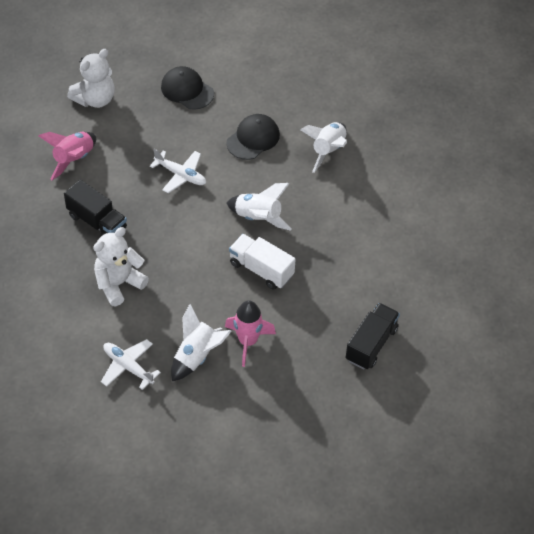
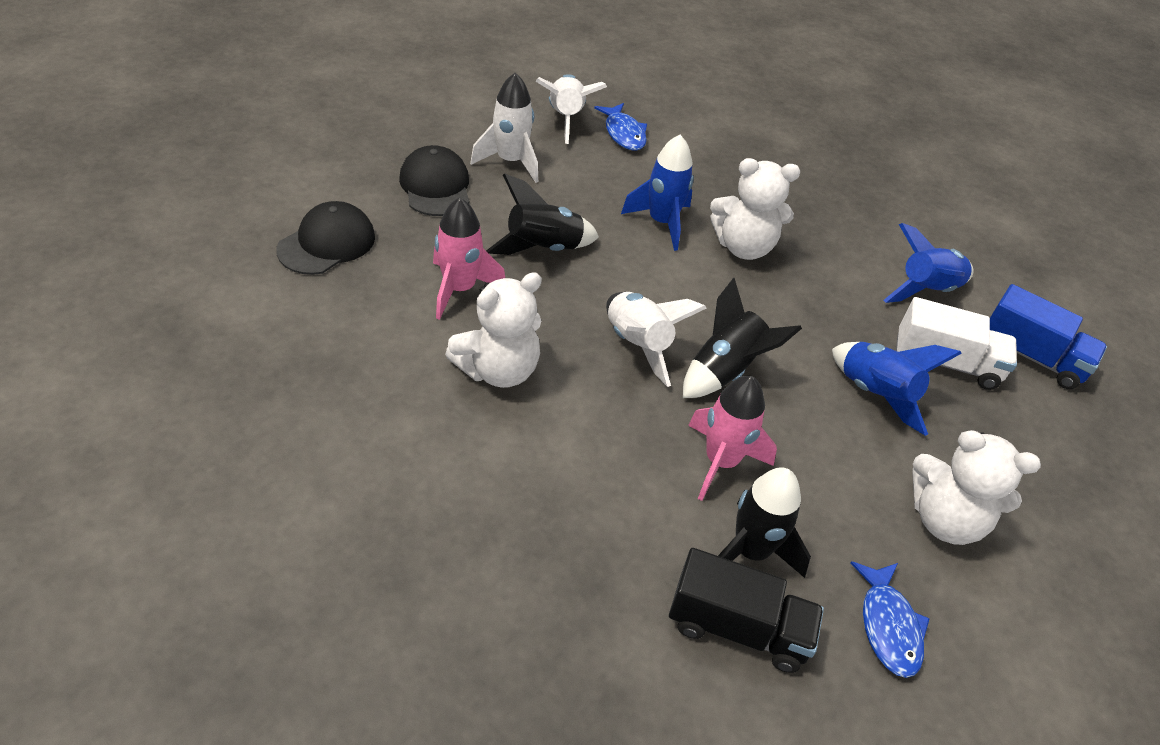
black rocket: none = 0 -> [486,173,599,255] [683,278,802,398] [718,467,811,578] = 3
black truck: [64,180,127,236] [346,303,400,370] = 2 -> [669,548,824,673] = 1
blue fish: none = 0 -> [594,103,647,151] [850,561,930,678] = 2
blue rocket: none = 0 -> [621,135,694,251] [832,342,962,436] [883,223,974,303] = 3
blue truck: none = 0 -> [990,284,1107,389] = 1
white plane: [101,339,161,390] [150,149,206,193] = 2 -> none = 0
white teddy bear: [67,49,115,108] [93,227,149,306] = 2 -> [445,272,542,388] [710,158,800,260] [912,430,1041,545] = 3

